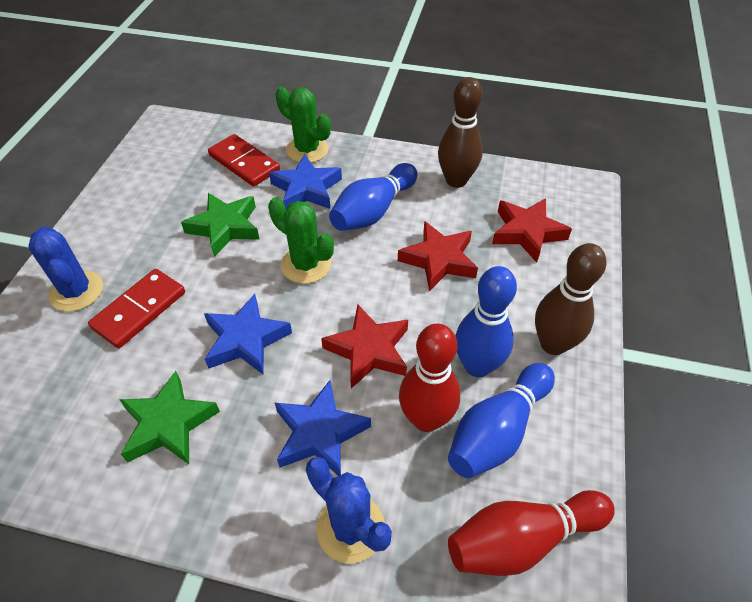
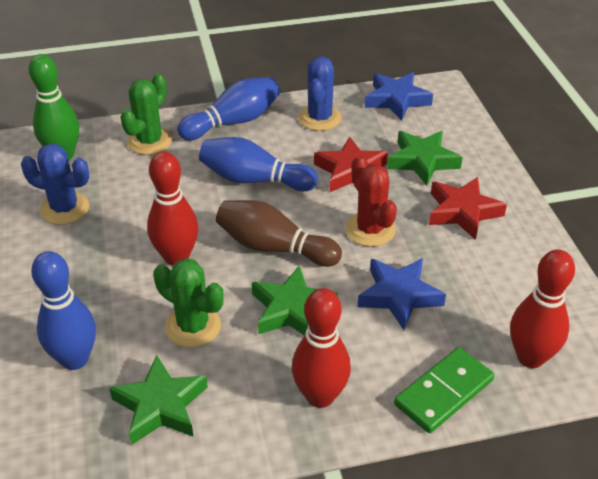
blue star: [204,294,292,374] [269,154,342,209] [275,380,371,476] = 3 -> [358,258,446,330] [365,72,433,121] = 2
brown bowling pin: [438,77,483,188] [535,243,606,355] = 2 -> [216,200,342,267] = 1
green bowling pin: none = 0 -> [29,54,79,160] = 1
green domino: none = 0 -> [394,347,494,433] = 1
green star: [119,371,220,464] [181,193,260,257] = 2 -> [109,355,208,445] [252,265,338,336] [387,131,463,186] = 3
red bowling pin: [399,323,460,432] [448,490,615,576] = 2 -> [147,152,198,266] [292,288,351,408] [510,250,575,368] = 3
red cactus: none = 0 -> [345,156,397,247] = 1
red domino: [88,269,185,348] [208,134,280,187] = 2 -> none = 0
red star: [321,305,408,388] [398,221,478,291] [492,198,572,263] = 3 -> [314,136,388,192] [429,177,507,240] = 2

